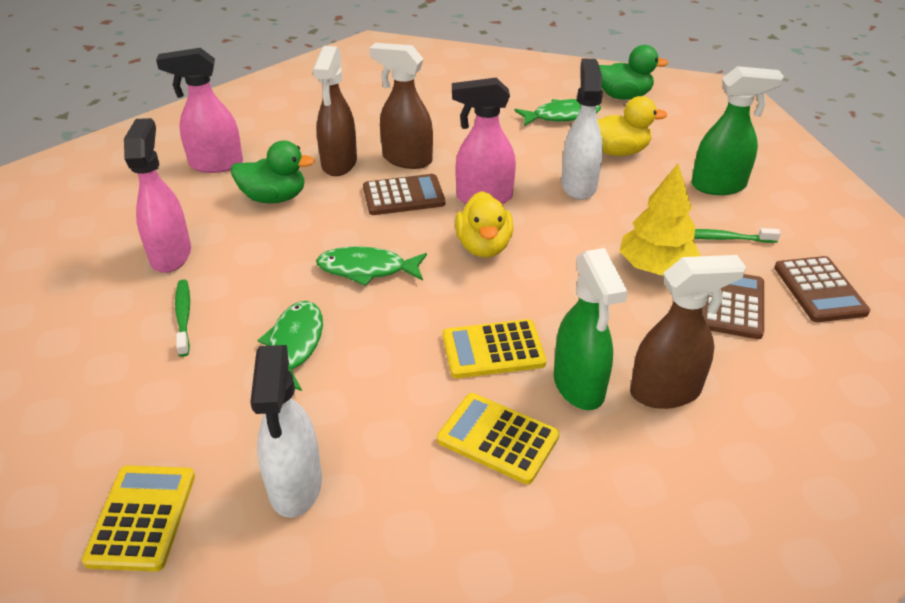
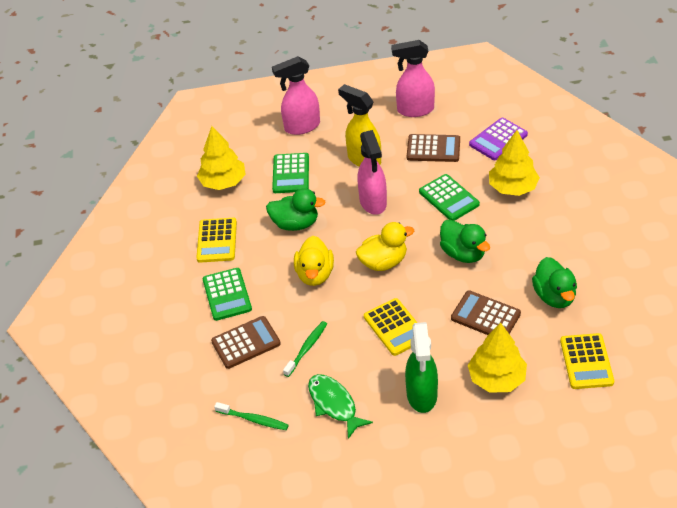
brown spray bottle: [313,46,357,176] [369,43,433,169] [630,255,746,409] = 3 -> none = 0
green calculator: none = 0 -> [202,268,252,321] [272,153,309,193] [419,174,480,221] = 3
green duck: [231,140,315,203] [599,45,669,100] = 2 -> [266,188,326,231] [440,220,490,263] [532,257,577,308] = 3
green fish: [258,301,323,391] [316,247,427,286] [514,99,601,126] = 3 -> [308,374,373,439] = 1
green spray bottle: [554,248,628,410] [691,66,784,195] = 2 -> [405,322,438,413] = 1
purple calculator: none = 0 -> [469,118,528,160] = 1
white spray bottle: [250,345,322,518] [561,59,603,200] = 2 -> none = 0
yellow spray bottle: none = 0 -> [338,84,381,167] = 1
yellow tree: [620,164,701,276] = 1 -> [197,126,246,190] [468,323,527,393] [489,130,540,196] = 3

